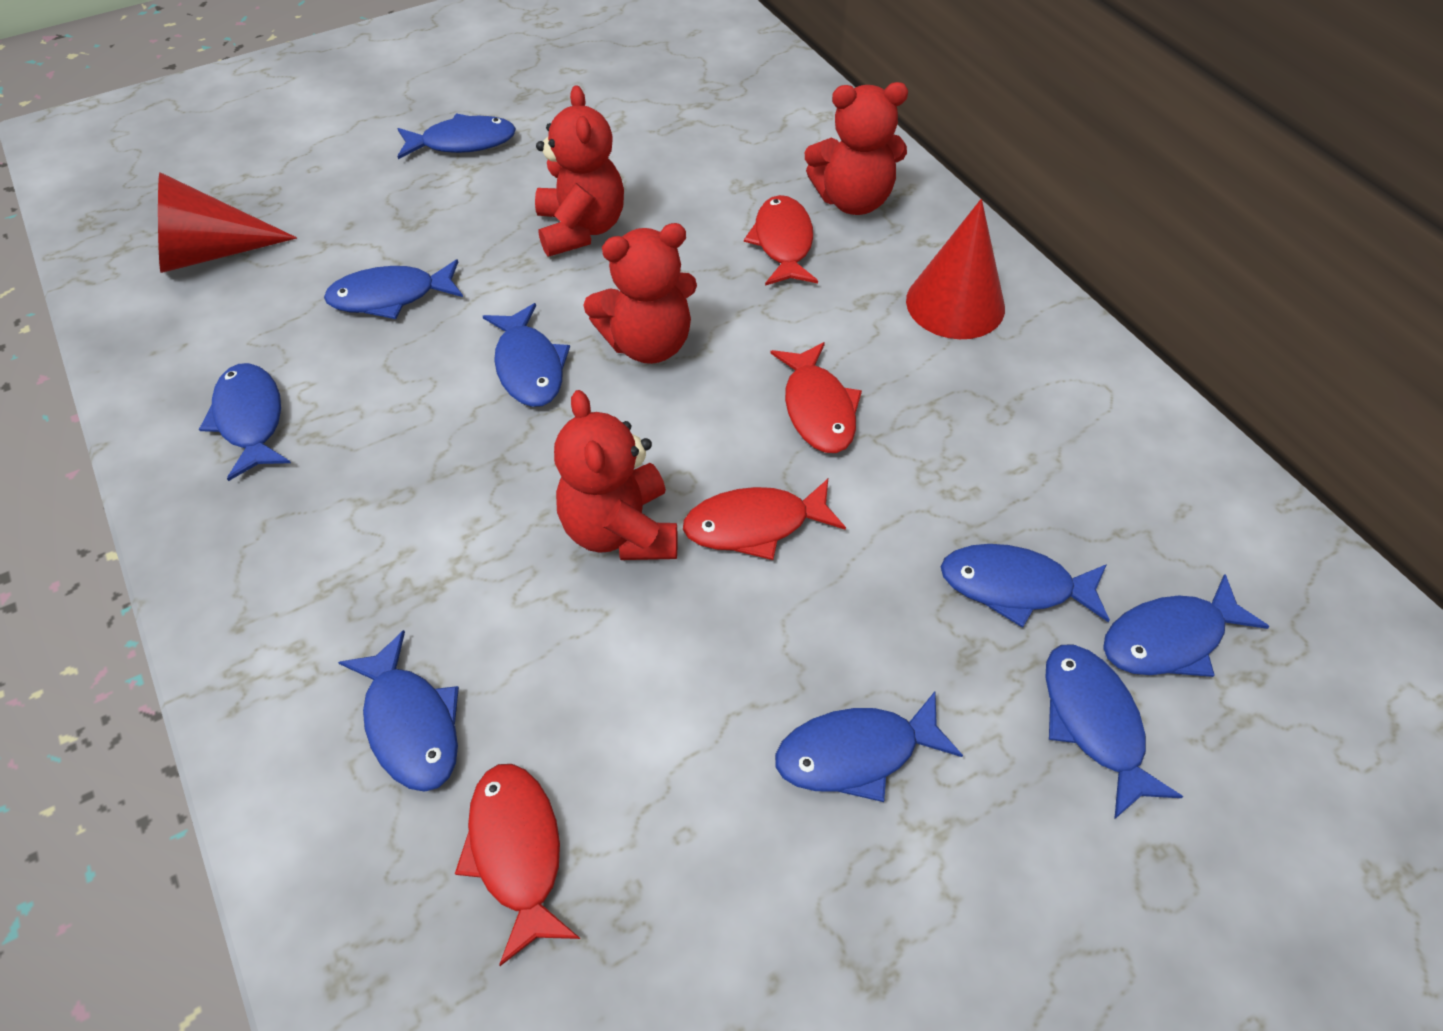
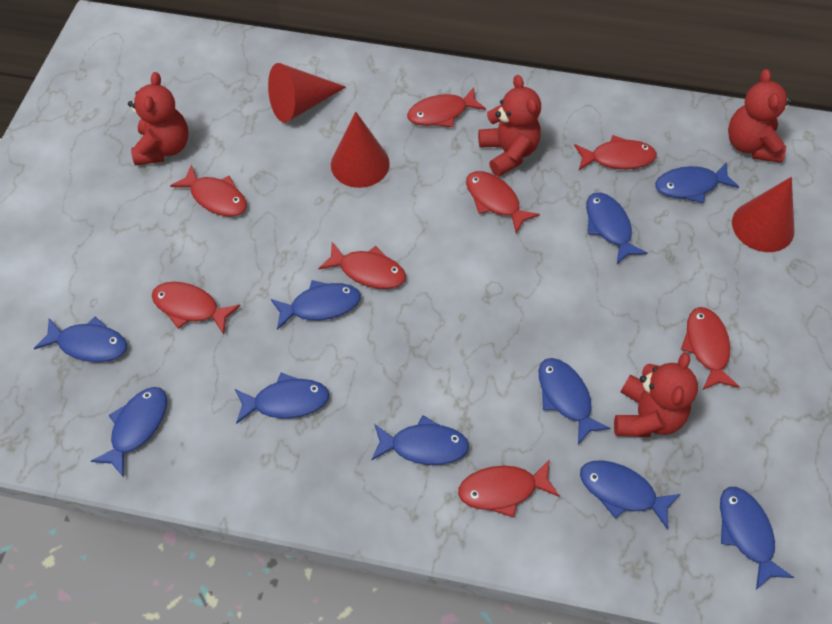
blue fish: [199,363,291,481] [324,259,463,319] [338,630,459,792] [397,114,516,159] [483,303,570,407] [775,692,963,802] [941,544,1110,628] [1045,645,1183,820] [1103,574,1270,677] = 9 -> [34,317,127,362] [91,387,167,477] [235,373,329,424] [271,280,361,330] [371,415,469,465] [539,358,611,445] [580,460,680,530] [586,193,648,264] [655,162,739,203] [720,487,794,590] = 10
red cone: [158,172,297,273] [906,199,1005,339] = 2 -> [268,63,346,123] [331,112,390,188] [732,177,794,252] = 3
red fish: [455,764,580,966] [683,479,846,560] [744,195,818,286] [770,342,862,453] = 4 -> [152,282,240,335] [170,164,247,217] [318,242,406,289] [407,87,486,127] [458,459,560,518] [466,171,540,233] [574,135,657,170] [681,307,740,390] = 8

